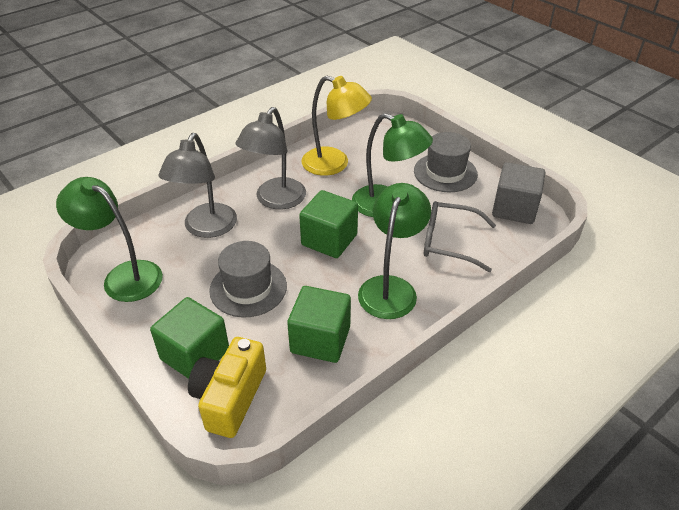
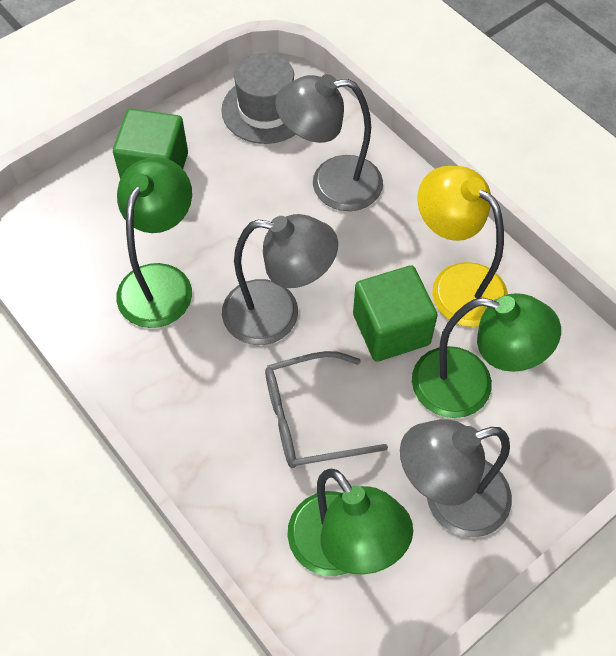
green cube: [150,297,229,379] [287,286,351,363] [299,190,358,258] = 3 -> [113,109,188,179] [353,265,438,362] = 2
grey cube: [492,162,545,224] = 1 -> none = 0
grey hat: [209,241,287,318] [414,132,478,192] = 2 -> [221,53,296,144] = 1
grey lamp: [158,133,237,238] [236,107,306,209] = 2 -> [222,214,338,345] [275,74,383,211] [400,419,512,537] = 3
yellow camera: [188,337,266,438] = 1 -> none = 0

